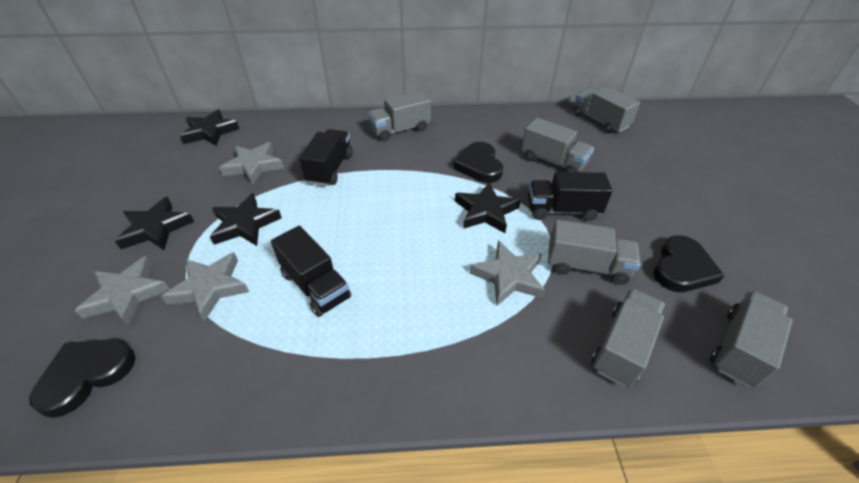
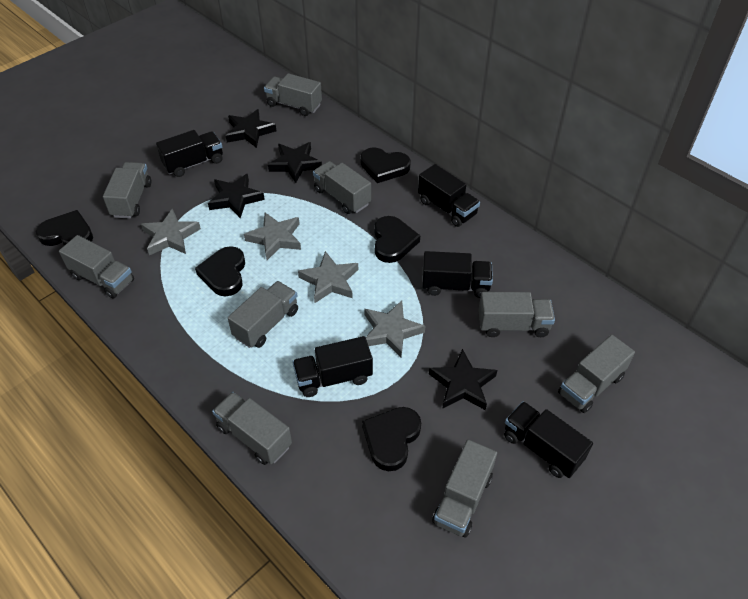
black heart: [29,339,136,418] [453,142,503,183] [654,235,725,292] = 3 -> [36,210,93,246] [195,246,245,296] [360,147,411,183] [362,407,421,471] [374,216,420,263] = 5
black truck: [271,226,351,317] [299,129,353,186] [528,172,613,221] = 3 -> [156,130,223,177] [292,336,373,397] [418,164,480,227] [422,251,493,298] [504,401,593,478] = 5
grey truck: [367,90,431,141] [522,118,594,172] [548,220,641,285] [573,86,640,133] [591,288,665,387] [710,290,793,387] = 6 -> [59,235,134,298] [103,162,151,219] [212,392,292,465] [228,281,298,348] [264,73,322,116] [313,161,371,214] [432,440,497,538] [478,292,555,337] [558,335,635,413] = 9

